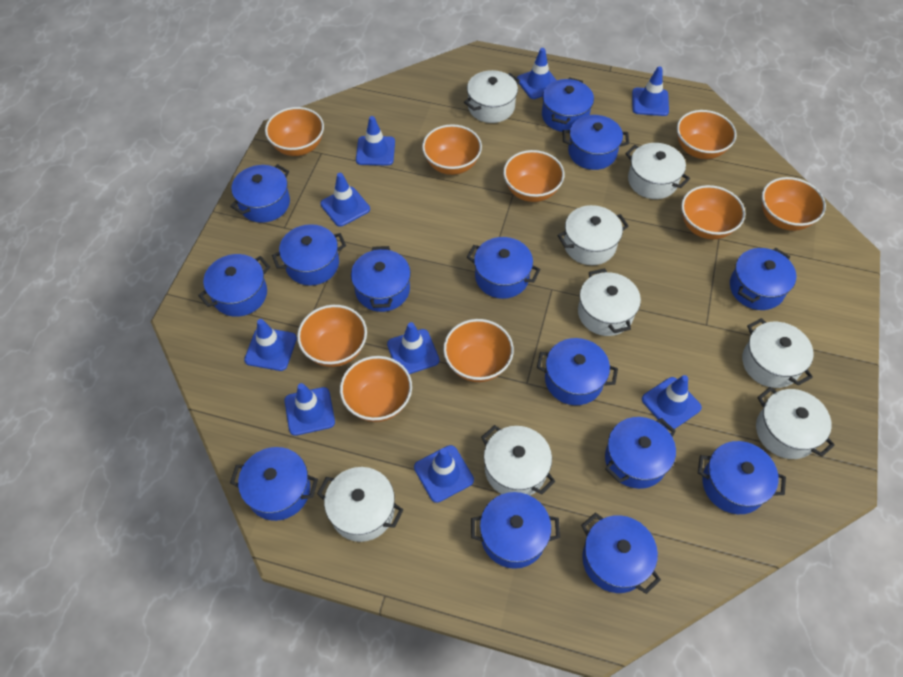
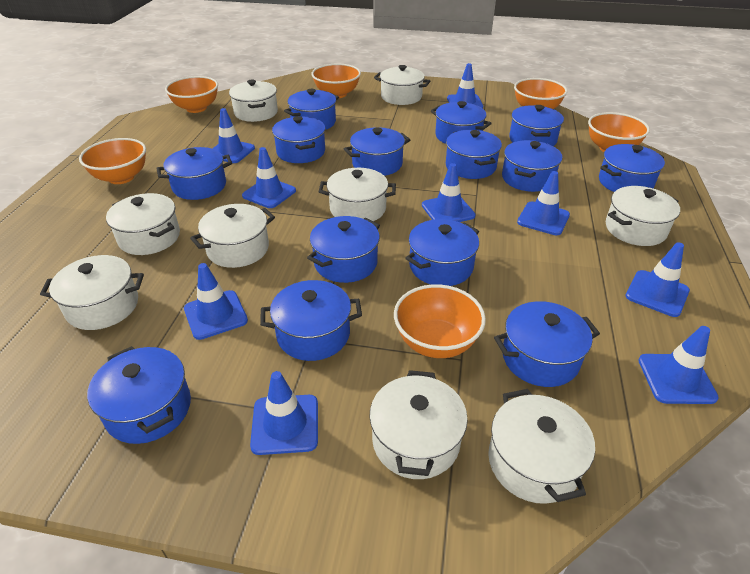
orange bowl: [265,107,324,156] [297,305,367,367] [340,356,412,422] [422,124,482,175] [443,319,514,382] [503,150,565,202] [677,110,737,159] [681,185,745,239] [762,177,826,231] = 9 -> [79,138,146,184] [165,76,218,113] [311,63,361,98] [394,284,486,358] [514,78,567,109] [588,112,650,152] = 6
white pot: [317,467,403,542] [464,70,520,123] [481,425,555,495] [557,205,628,265] [578,268,641,336] [625,143,690,199] [742,318,814,388] [756,387,835,459] = 8 -> [40,255,144,330] [106,193,180,255] [190,204,275,268] [229,80,278,122] [319,168,396,221] [370,370,468,479] [374,65,430,105] [488,389,595,504] [606,186,680,246] = 9

